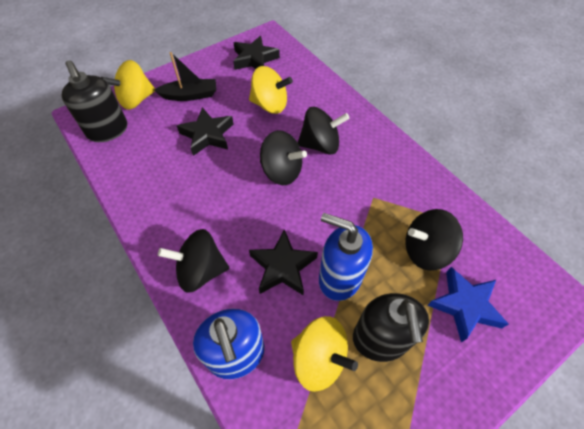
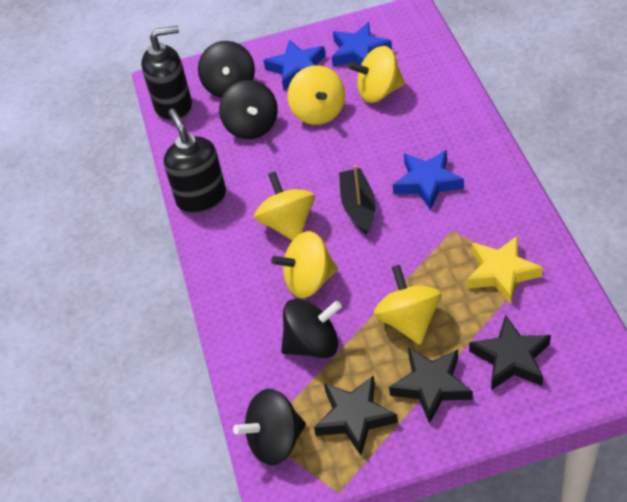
blue soap dispenser: [193,309,265,379] [319,213,373,301] = 2 -> none = 0
blue star: [427,267,509,342] = 1 -> [263,39,325,90] [332,22,392,67] [393,150,464,211] = 3
yellow spinning top: [101,60,155,110] [249,66,293,114] [291,316,358,392] = 3 -> [254,171,315,240] [271,231,338,298] [288,65,345,125] [348,46,405,103] [374,265,441,345] = 5
yellow star: none = 0 -> [467,236,543,305] = 1

